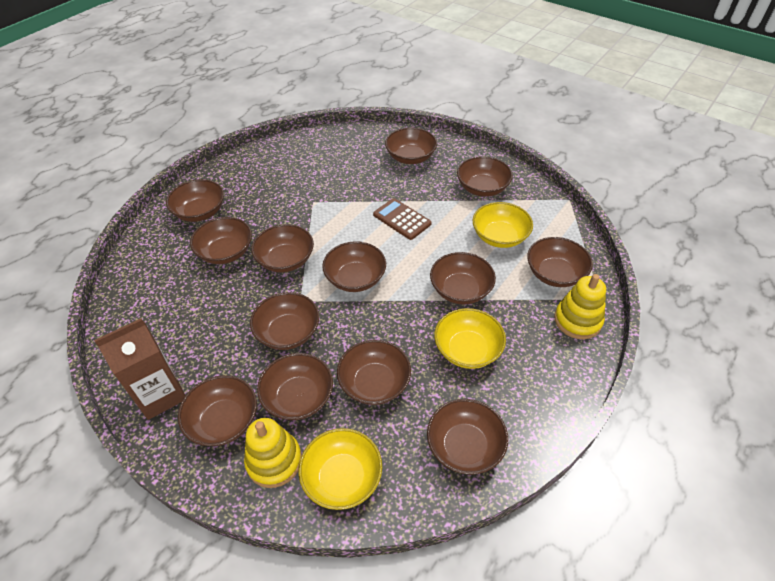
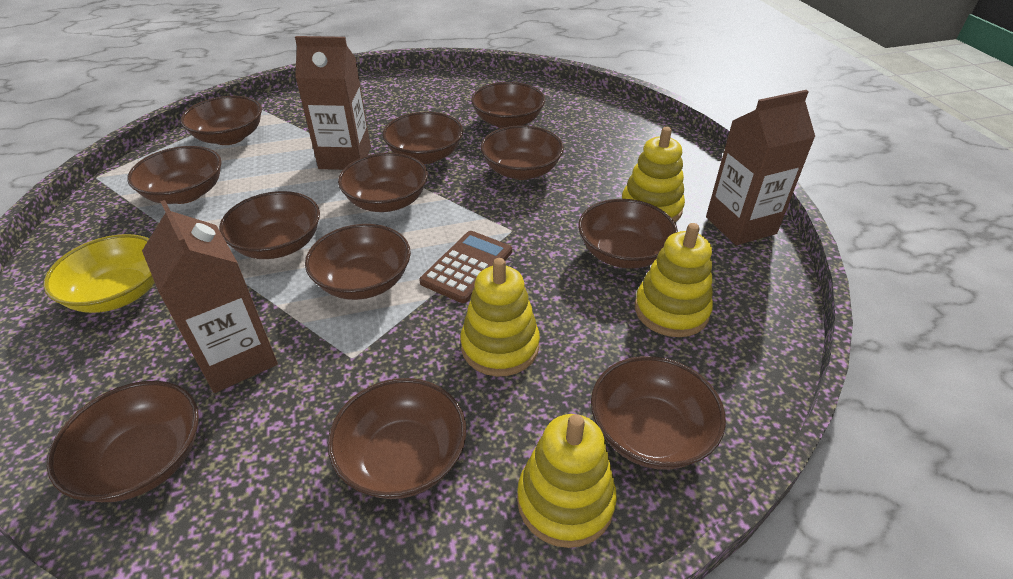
brown bowl: [166,179,224,222] [178,375,257,446] [190,217,252,264] [250,292,319,350] [251,224,314,273] [257,353,333,420] [322,241,386,292] [337,340,411,405] [385,128,437,164] [427,399,508,475] [430,252,496,304] [457,156,513,197] [527,237,593,287] = 13 -> [47,381,199,502] [127,146,222,204] [180,96,262,145] [219,191,320,259] [305,224,411,300] [328,378,466,499] [338,153,428,212] [383,112,463,164] [471,82,545,128] [481,125,564,180] [578,199,678,269] [591,356,726,470] = 12
brown carton: [94,318,186,420] = 1 -> [142,200,278,393] [295,36,371,170] [706,90,815,245] = 3
yellow bowl: [298,428,382,510] [434,308,506,369] [473,202,533,248] = 3 -> [43,234,155,313] = 1
yellow stacking toy: [244,418,302,488] [554,274,606,339] = 2 -> [460,258,540,376] [517,414,617,548] [622,127,685,222] [635,223,713,337] = 4

